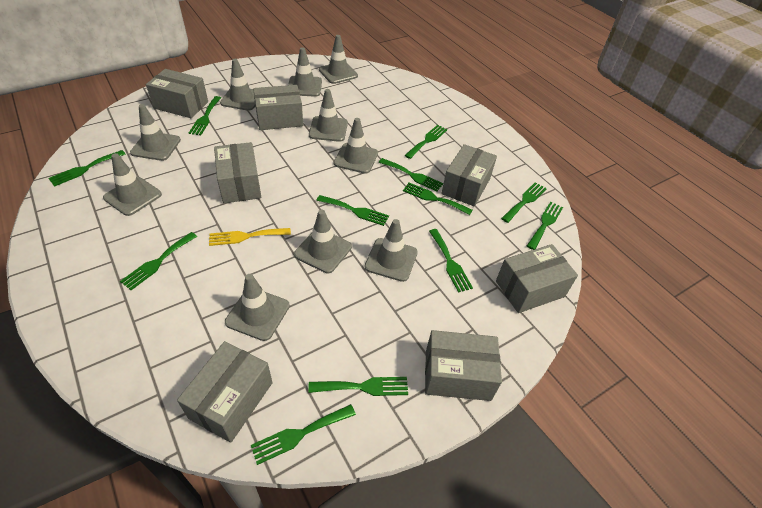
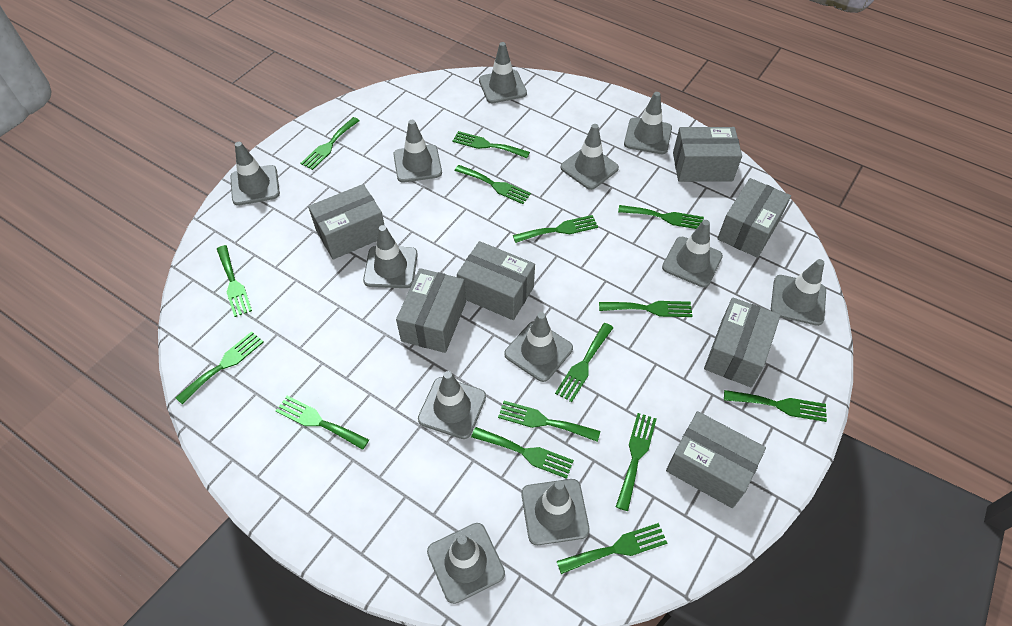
green fork: [48,150,126,187] [120,232,197,290] [189,96,221,135] [251,404,356,465] [308,377,408,396] [316,195,389,226] [379,158,443,191] [403,183,473,215] [405,125,447,159] [429,229,473,293] [501,182,547,223] [527,202,563,250] = 12 -> [175,331,264,404] [217,245,252,317] [276,396,369,450] [300,117,360,170] [452,131,530,158] [454,165,531,204] [471,427,574,479] [498,401,600,442] [513,215,598,243] [555,323,613,402] [557,523,667,574] [599,301,692,317] [616,413,656,511] [618,205,704,229] [724,390,827,422] = 15
grey traffic cone: [103,153,162,216] [130,104,181,161] [220,59,255,111] [225,274,290,341] [288,47,322,97] [294,210,352,273] [309,89,348,142] [319,35,358,84] [334,118,378,174] [365,219,418,282] = 10 -> [230,142,280,206] [363,225,418,288] [393,120,442,182] [418,371,486,439] [427,523,505,604] [479,42,527,103] [504,312,573,382] [521,479,590,545] [560,124,619,190] [624,92,672,154] [662,220,723,287] [771,259,826,326] = 12
yellow fork: [209,228,291,246] = 1 -> none = 0

